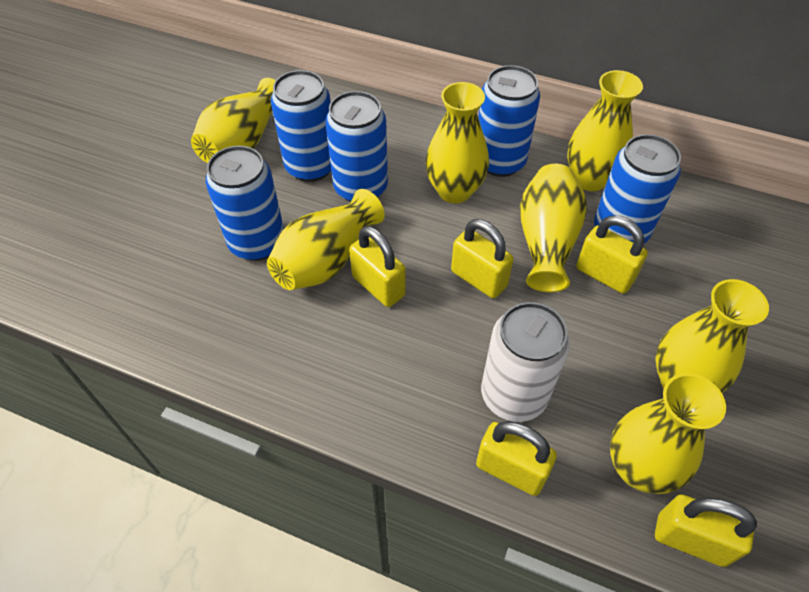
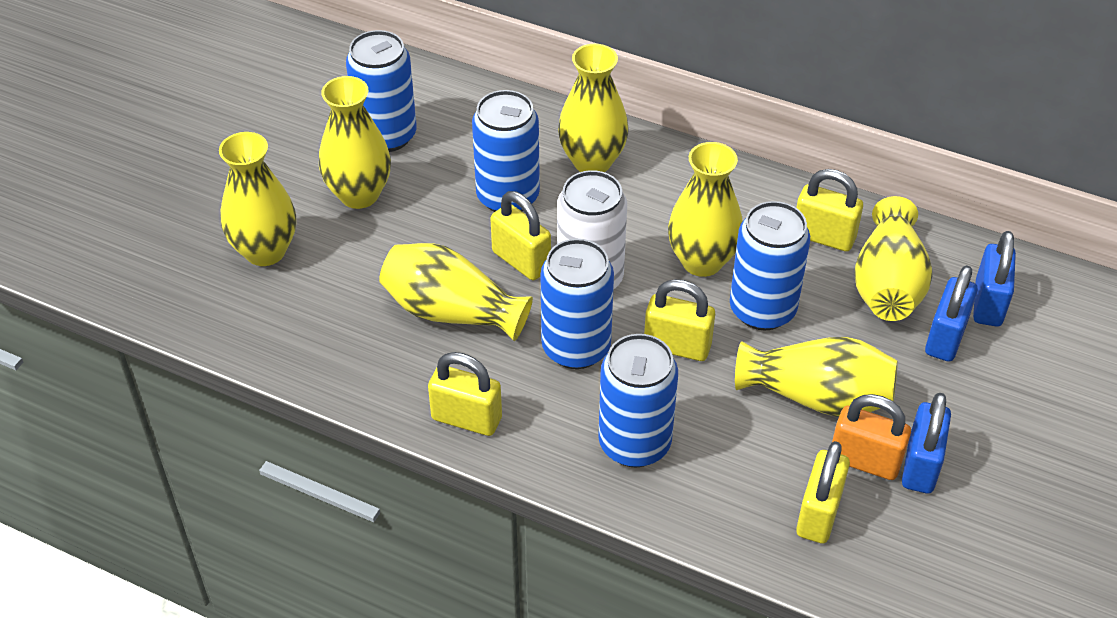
blue padlock: none = 0 -> [902,393,951,494] [925,265,978,362] [973,231,1016,327] = 3
orange padlock: none = 0 -> [832,394,911,480] = 1

